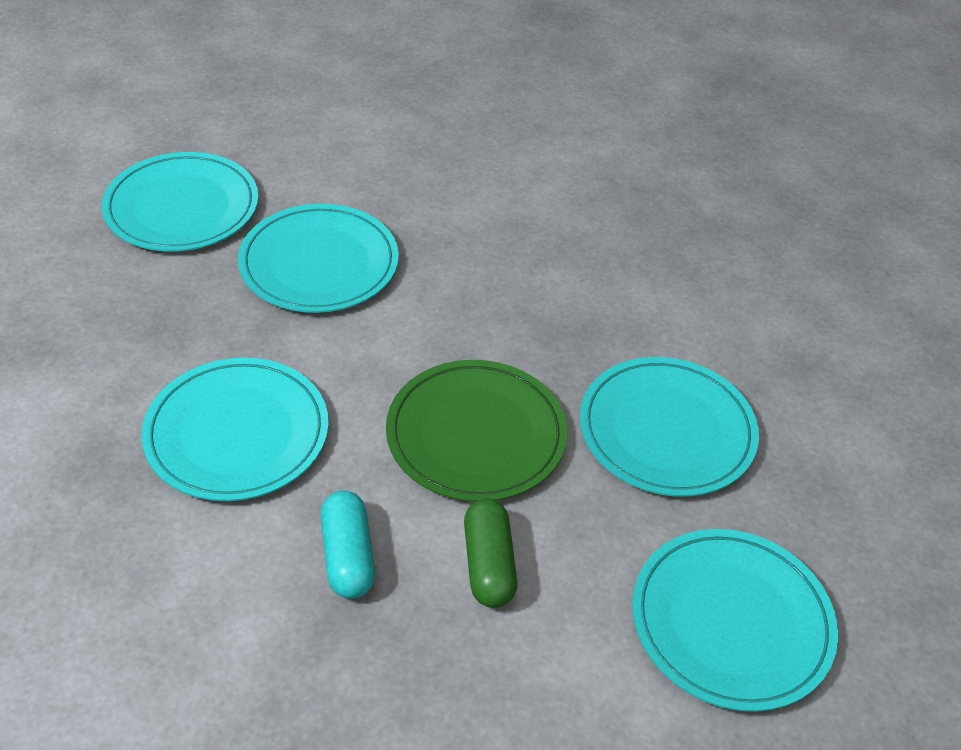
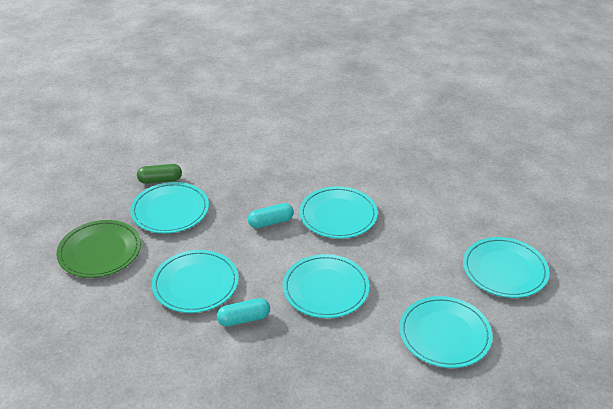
turquoise capsule: [321,490,375,599] = 1 -> [217,298,270,327] [248,203,294,228] = 2
turquoise plate: [102,152,258,251] [141,358,329,501] [238,204,399,313] [580,357,759,497] [632,529,838,712] = 5 -> [130,182,209,234] [152,250,239,313] [283,254,370,318] [299,186,378,239] [399,296,493,368] [463,237,550,298] = 6

